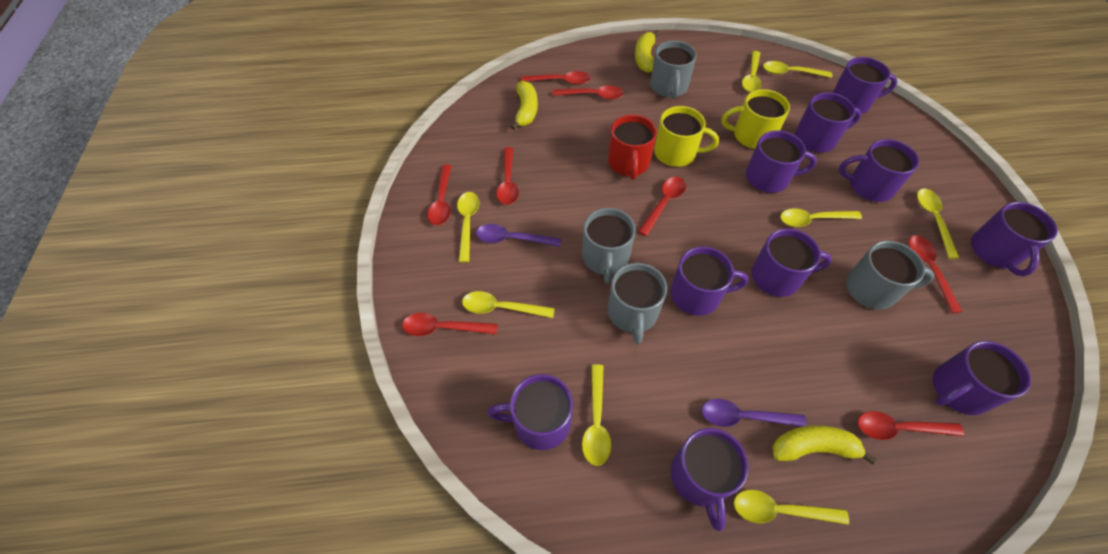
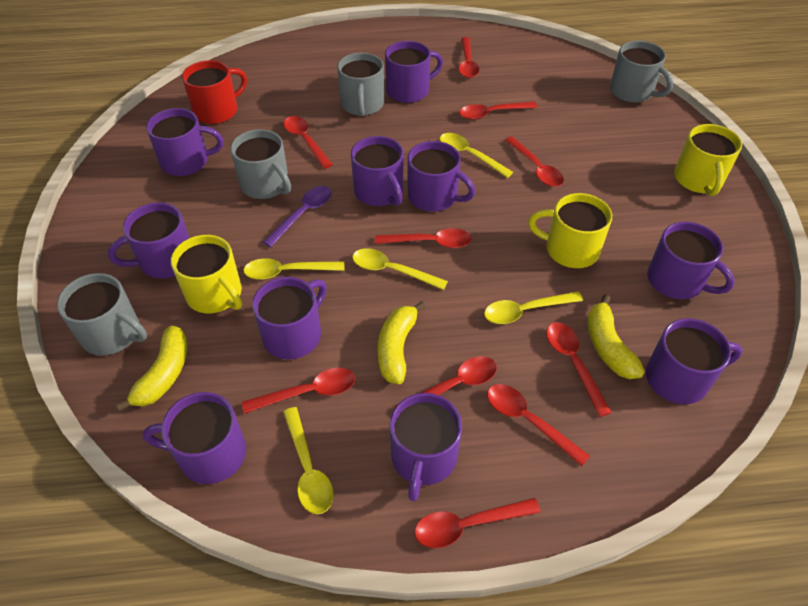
purple spoon: [476,224,561,247] [702,399,807,427] = 2 -> [263,186,332,247] = 1
red spoon: [402,313,498,336] [427,165,451,226] [496,147,519,205] [521,71,590,85] [553,86,624,100] [638,177,686,236] [858,411,964,440] [909,235,962,314] = 8 -> [242,368,355,414] [283,116,333,169] [375,228,472,248] [394,356,497,409] [415,498,540,548] [459,37,479,78] [459,102,538,120] [487,384,590,466] [505,136,564,187] [546,322,612,417] = 10
yellow mug: [654,106,719,167] [722,89,790,149] = 2 -> [171,235,242,313] [528,193,612,268] [674,124,742,196] = 3
yellow spoon: [457,192,480,263] [462,291,555,318] [582,364,611,466] [734,490,849,525] [742,51,761,92] [763,61,832,78] [780,208,862,227] [917,188,959,259] = 8 -> [243,258,345,280] [283,407,333,514] [352,248,448,290] [440,133,513,178] [484,291,583,324] = 5

